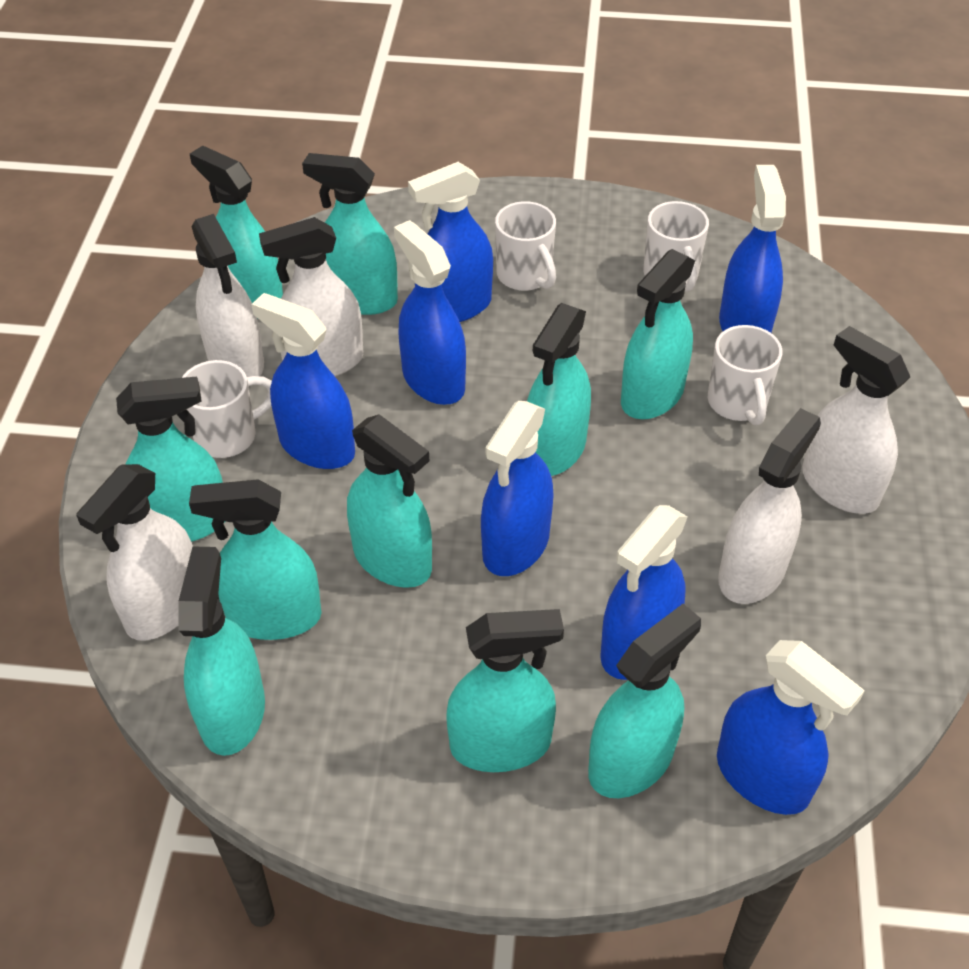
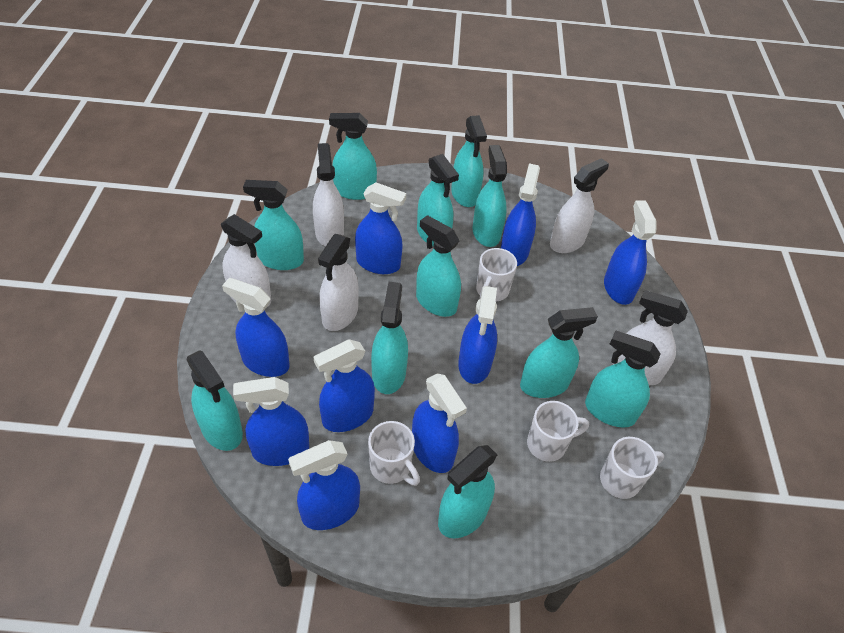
blue spray bottle: [251,293,355,469] [394,220,466,405] [408,162,493,322] [481,401,554,576] [600,505,688,680] [717,640,865,815] [719,165,786,333] = 7 -> [222,278,290,377] [233,377,309,466] [288,440,360,530] [313,339,375,432] [355,182,406,274] [412,373,467,473] [458,286,497,384] [501,163,540,266] [604,200,657,305] = 9
turquoise spray bottle: [116,377,225,542] [178,547,265,756] [189,479,322,640] [190,146,283,319] [302,153,398,315] [347,414,432,588] [446,609,564,772] [527,303,591,476] [588,604,701,798] [621,249,695,419] = 10 -> [186,350,243,451] [243,180,304,270] [329,113,377,200] [371,282,408,394] [416,215,461,317] [417,154,459,246] [438,445,497,538] [451,115,487,207] [472,145,507,247] [520,307,598,398] [585,331,660,428] = 11

